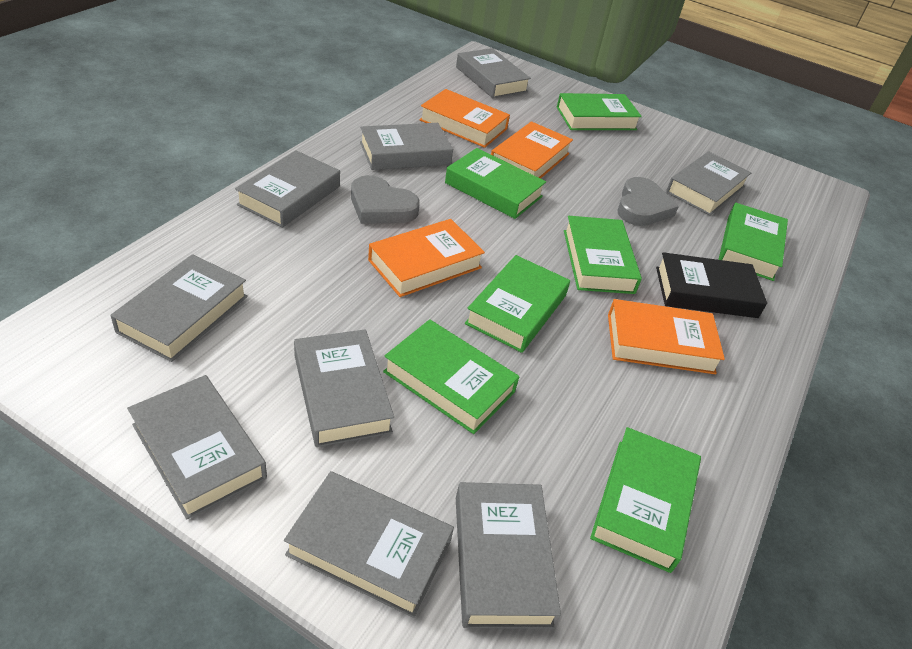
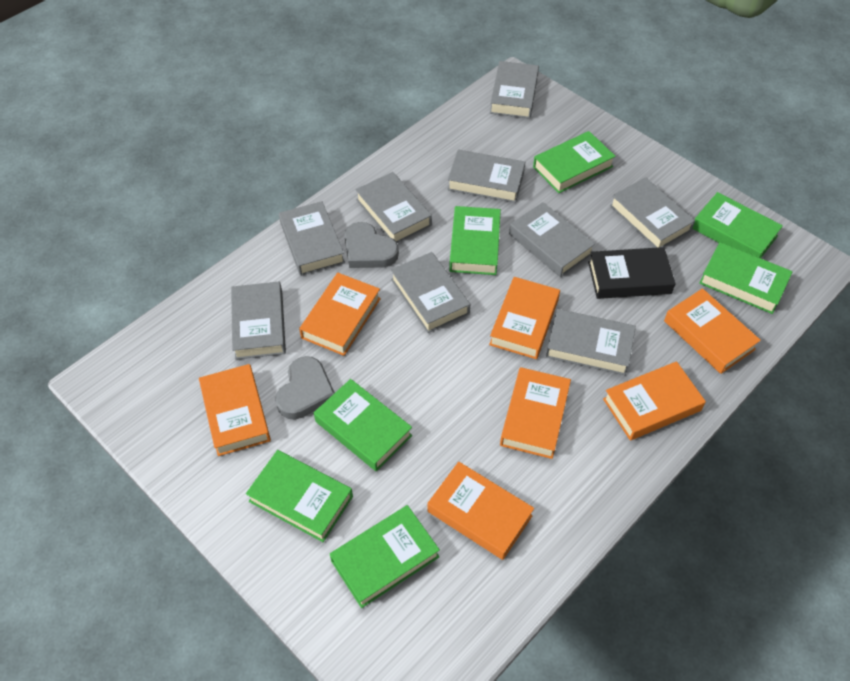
orange book: [368,219,485,297] [420,89,510,148] [491,121,573,179] [608,299,725,374] = 4 -> [199,364,271,456] [299,273,381,356] [427,462,534,560] [489,277,560,359] [500,367,571,459] [603,361,706,440] [664,288,761,374] = 7

